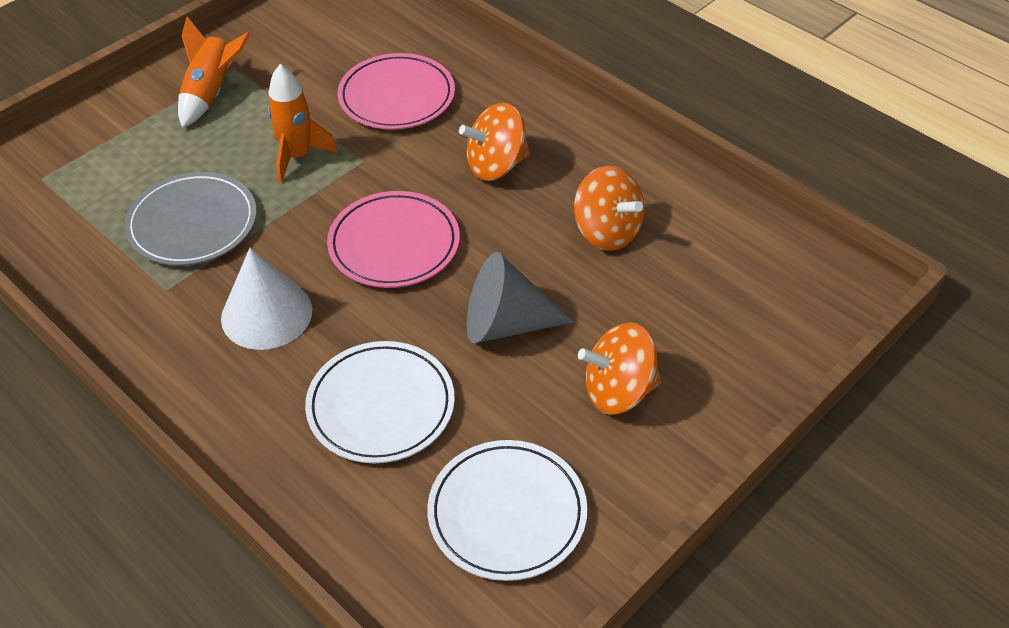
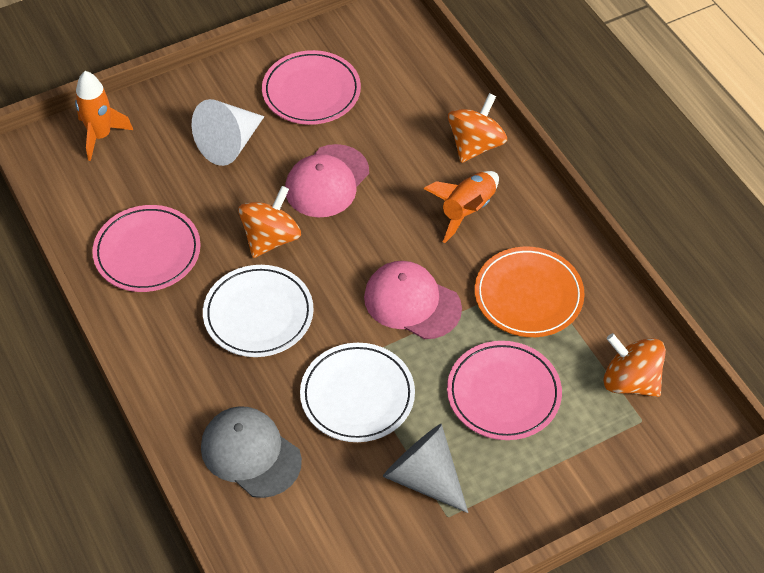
grey cap: none = 0 -> [201,406,302,498] = 1
grey plate: [124,172,257,266] = 1 -> none = 0
orange plate: none = 0 -> [475,247,585,337] = 1
pink cap: none = 0 -> [285,144,369,217] [364,261,462,339] = 2
pink plate: [327,191,460,288] [337,53,455,130] = 2 -> [92,205,201,292] [262,50,361,125] [447,341,562,440] = 3

